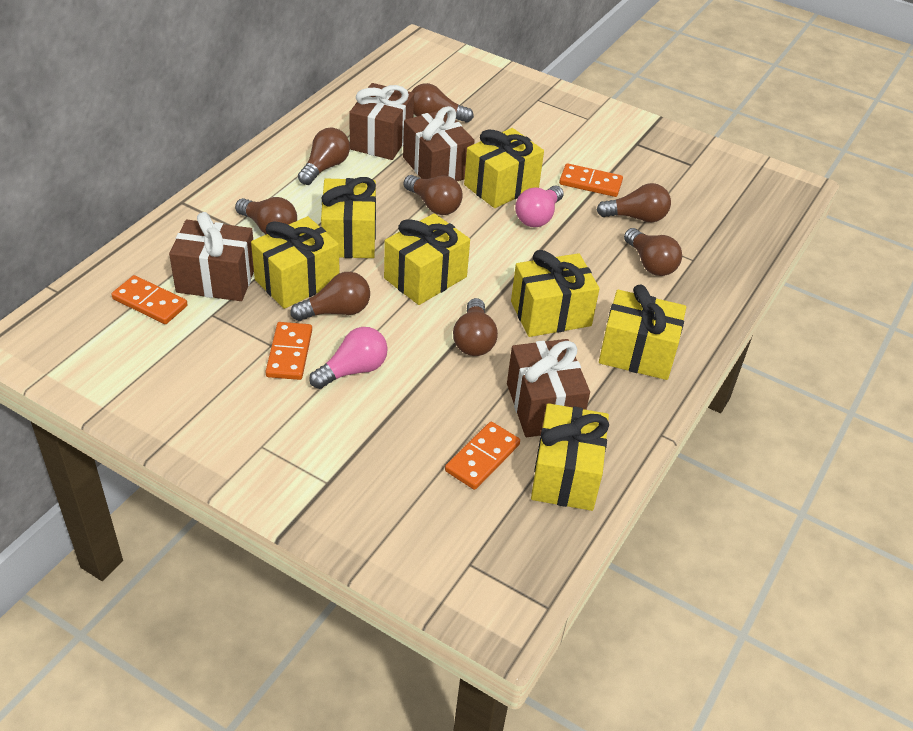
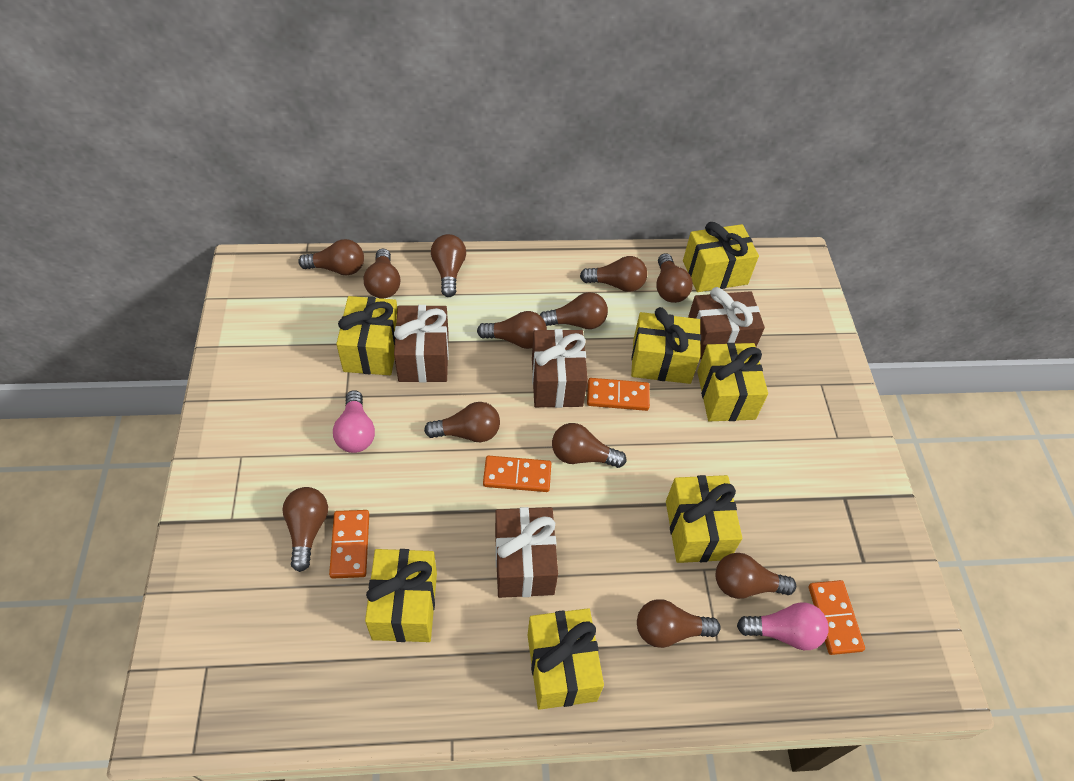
brown light bulb: [235,197,297,234] [290,272,370,321] [298,128,350,185] [404,175,463,215] [411,83,474,123] [453,298,498,356] [597,183,671,223] [624,228,682,276] = 8 -> [283,487,328,572] [298,239,364,275] [364,248,400,299] [424,402,500,442] [431,234,466,297] [477,311,547,349] [540,292,608,329] [552,423,626,468] [580,256,647,292] [637,599,720,648] [657,253,693,303] [716,553,796,599] = 12

